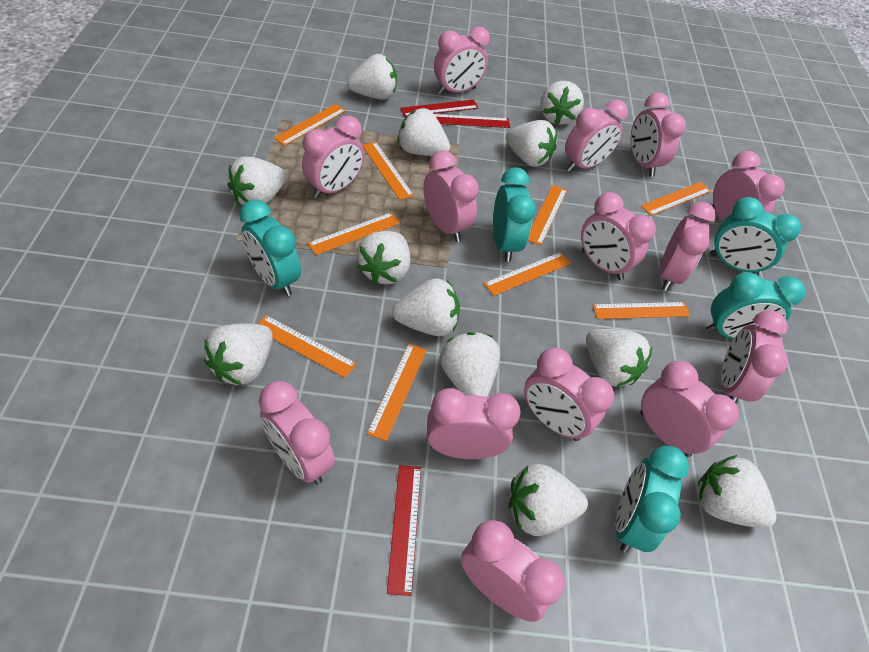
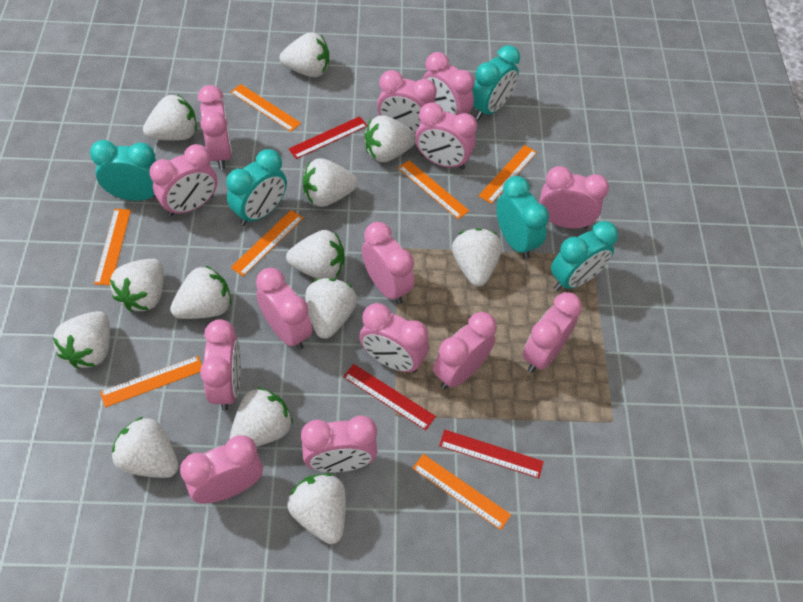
orange ruler: [258,315,357,378] [274,104,346,146] [308,212,400,255] [362,142,414,200] [367,344,427,441] [484,252,571,296] [528,185,567,245] [593,302,690,319] [641,182,711,216] = 9 -> [94,209,131,285] [100,356,202,407] [231,84,301,132] [231,210,303,276] [398,160,469,219] [412,454,511,530] [479,145,537,204] = 7
white strawberry: [204,323,273,385] [228,156,286,205] [347,54,397,100] [357,231,410,285] [392,278,460,336] [398,108,450,156] [440,332,500,397] [506,120,557,167] [509,464,588,536] [540,81,584,125] [586,329,652,387] [698,455,776,528] = 12 -> [53,311,110,369] [110,259,164,312] [112,417,179,478] [143,94,197,141] [170,265,232,319] [229,387,293,447] [280,32,329,77] [286,230,344,279] [287,473,346,544] [303,158,358,207] [305,278,357,339] [365,116,416,162] [452,228,502,287] = 13

